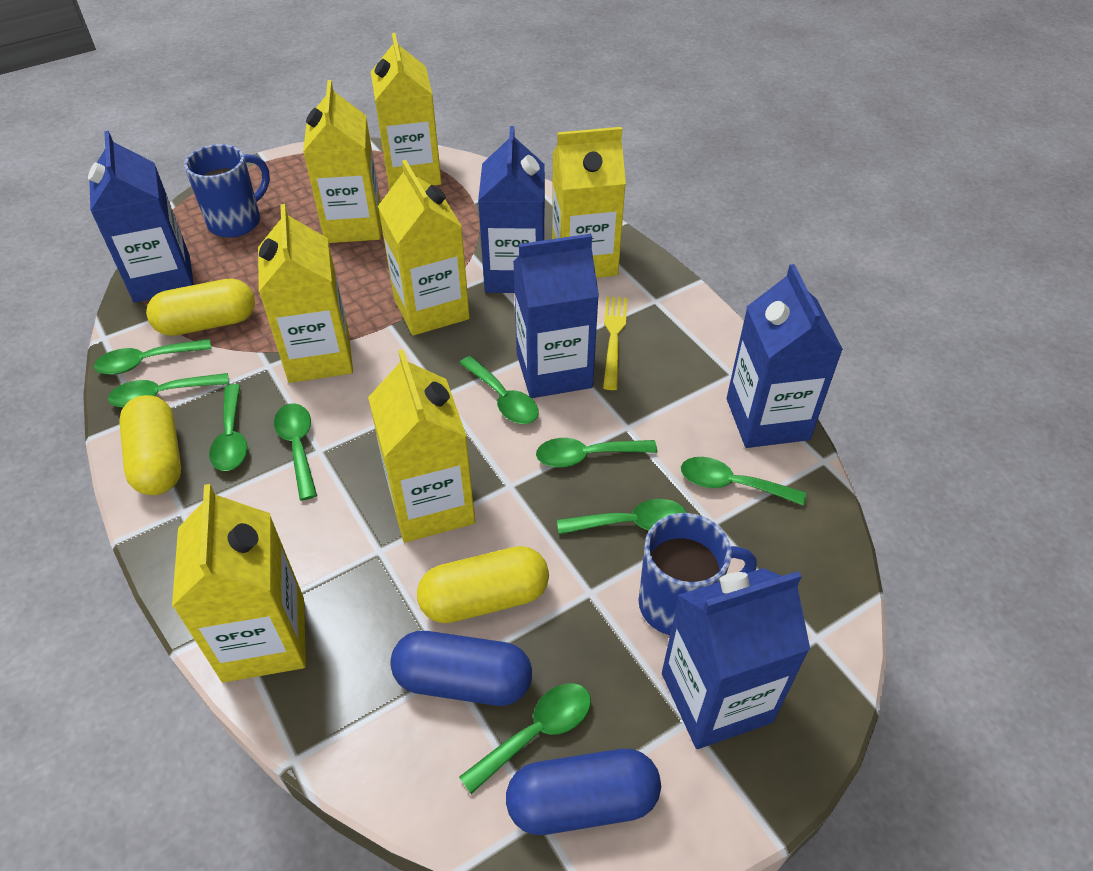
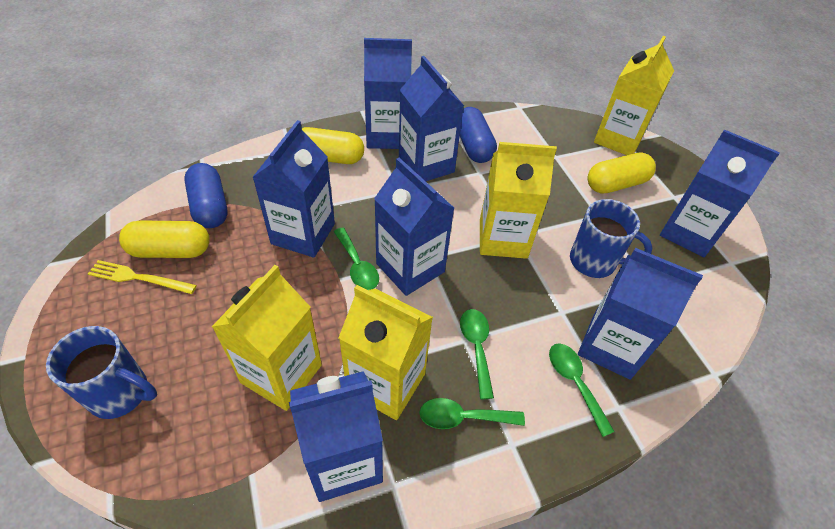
blue carton: [88,131,194,303] [478,126,545,293] [513,234,599,398] [662,568,810,749] [727,264,843,448] = 5 -> [252,120,335,258] [289,371,383,502] [364,38,412,149] [374,158,454,296] [399,56,464,181] [578,248,703,380] [660,130,780,257] = 7
green spoon: [94,339,212,375] [108,373,229,408] [209,384,248,471] [274,403,317,500] [459,683,591,794] [460,356,539,424] [536,438,657,467] [557,499,686,534] [681,457,806,506] = 9 -> [334,228,379,290] [419,398,525,429] [460,309,494,399] [549,343,615,437] = 4
yellow carton: [172,484,306,682] [258,204,353,383] [303,80,381,243] [368,349,475,542] [371,33,442,190] [378,160,470,336] [552,127,626,278] = 7 -> [212,265,322,411] [339,285,433,420] [480,142,557,259] [594,36,674,155] = 4

